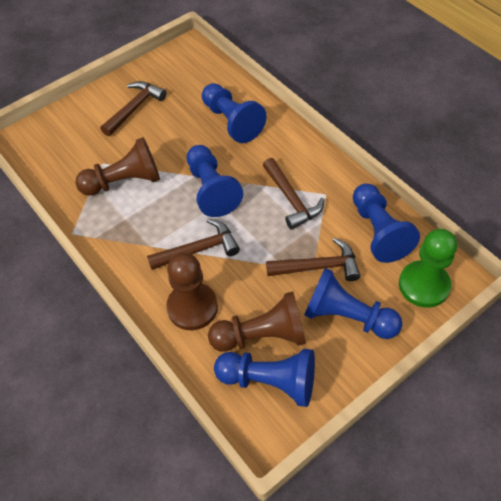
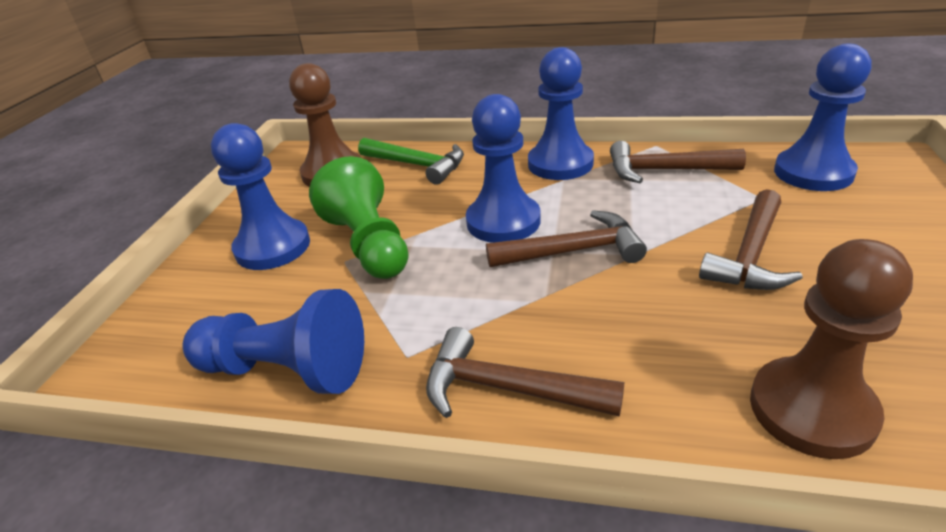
brown pawn: [75,137,160,196] [166,253,218,330] [208,291,306,352] = 3 -> [289,63,361,187] [750,239,913,459] = 2
green hammer: none = 0 -> [358,138,464,185] = 1

